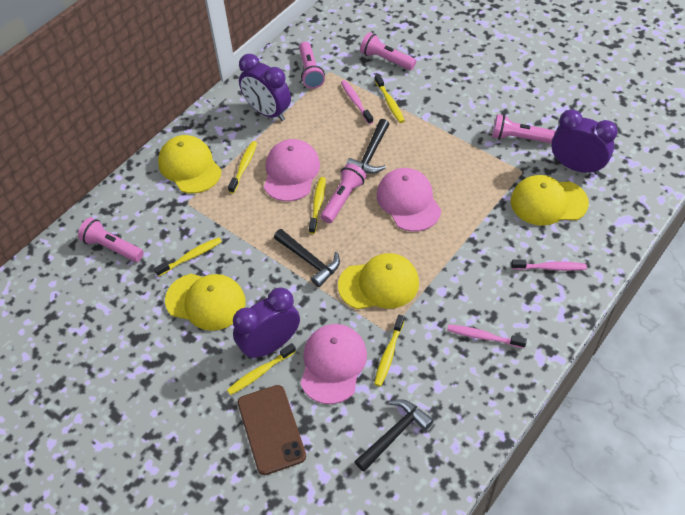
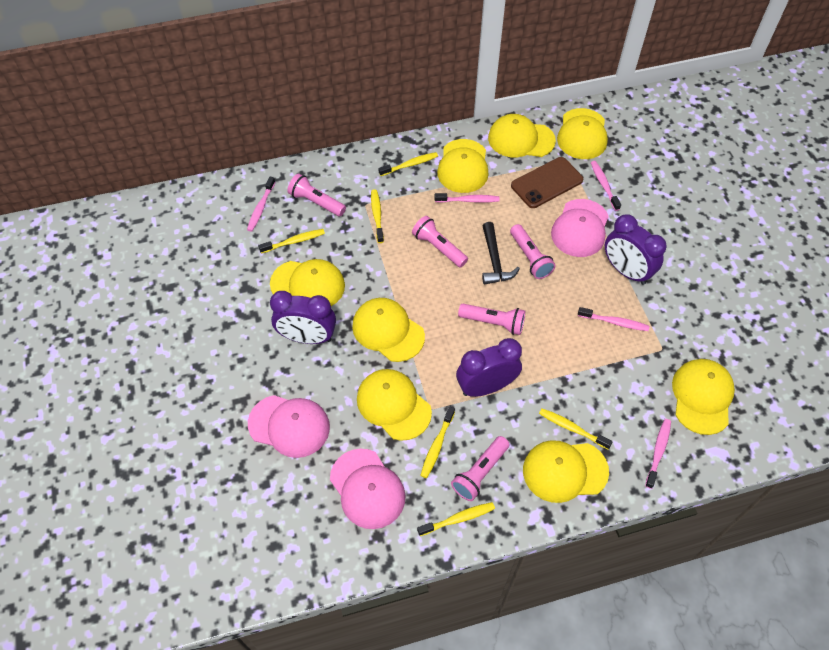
black hammer: [274,229,340,287] [346,119,389,174] [354,399,434,472] = 3 -> [482,222,520,285] = 1
pink toothbrush: [341,80,373,124] [447,325,527,348] [511,260,587,271] = 3 -> [247,177,275,232] [435,193,500,203] [578,307,649,331] [591,161,621,211] [645,419,671,489] = 5
yellow cap: [158,135,221,194] [165,274,246,331] [338,253,419,309] [511,175,589,226] = 4 -> [270,259,345,306] [352,298,425,362] [357,369,432,441] [437,139,489,193] [488,114,556,157] [523,440,609,503] [557,108,608,159] [672,359,735,435] = 8

